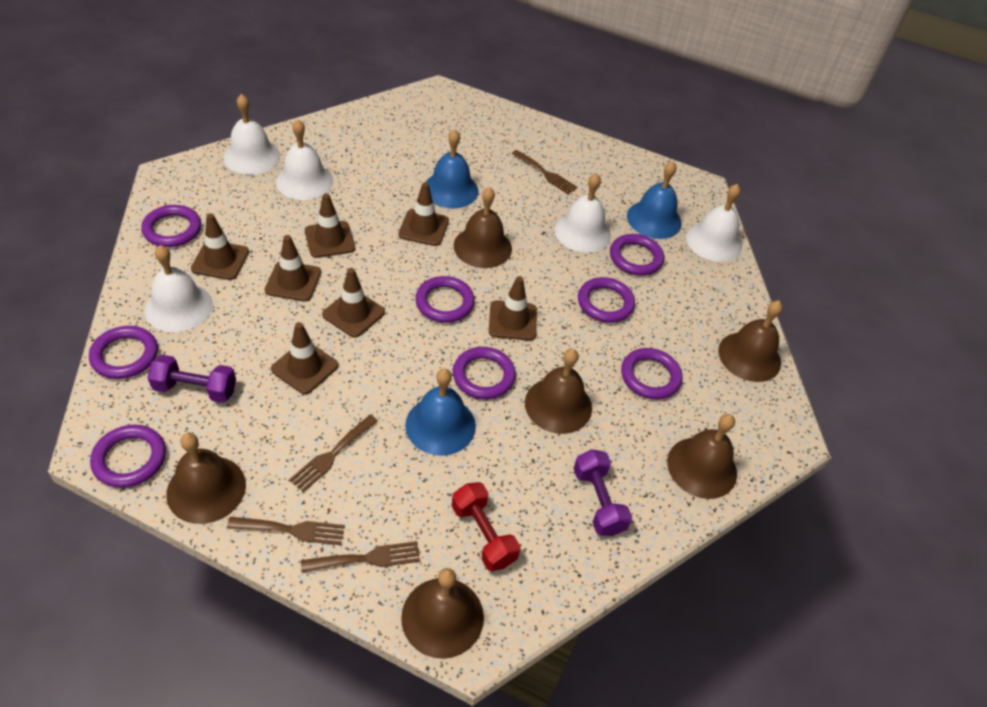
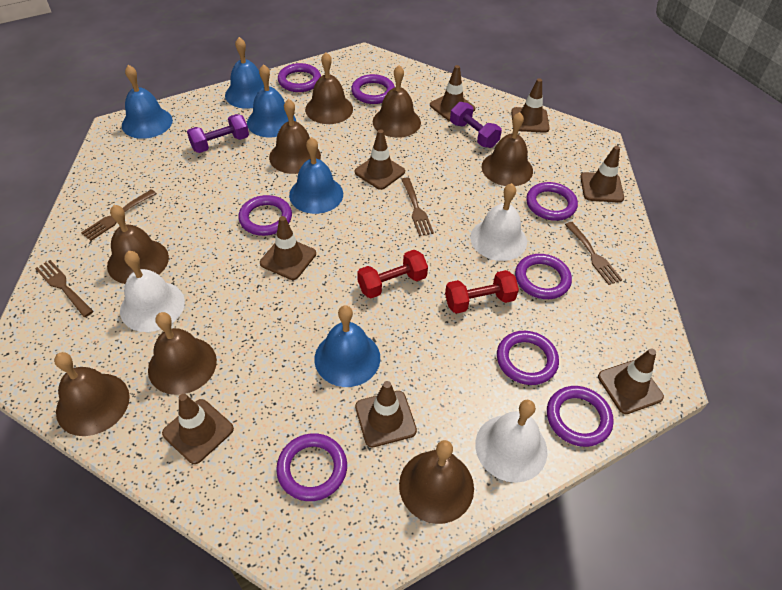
blue bell: [405,368,476,456] [426,129,479,208] [627,161,682,239] = 3 -> [122,65,173,139] [225,37,264,109] [247,64,296,137] [289,137,343,214] [314,305,380,387] = 5
brown bell: [166,433,246,524] [401,568,484,659] [453,187,512,268] [525,349,592,434] [667,414,737,499] [718,301,783,382] = 6 -> [54,352,130,436] [107,205,169,284] [148,312,217,395] [269,99,321,174] [305,52,353,124] [373,65,421,138] [399,440,474,524] [482,112,533,186] = 8
brown traffic cone: [191,213,249,280] [265,235,321,302] [271,322,338,394] [305,193,355,258] [322,268,385,338] [399,182,449,246] [489,276,537,341] = 7 -> [162,394,234,464] [260,216,316,280] [355,129,405,190] [355,381,417,447] [430,65,475,121] [511,78,550,133] [580,146,624,203] [598,348,664,414] = 8
red dumbbell: [452,482,520,571] = 1 -> [357,250,428,298] [445,270,519,314] = 2
white bell: [145,245,213,332] [223,94,280,175] [276,119,333,200] [555,173,611,252] [686,184,742,262] = 5 -> [120,251,185,332] [470,183,527,261] [475,400,548,483] = 3

